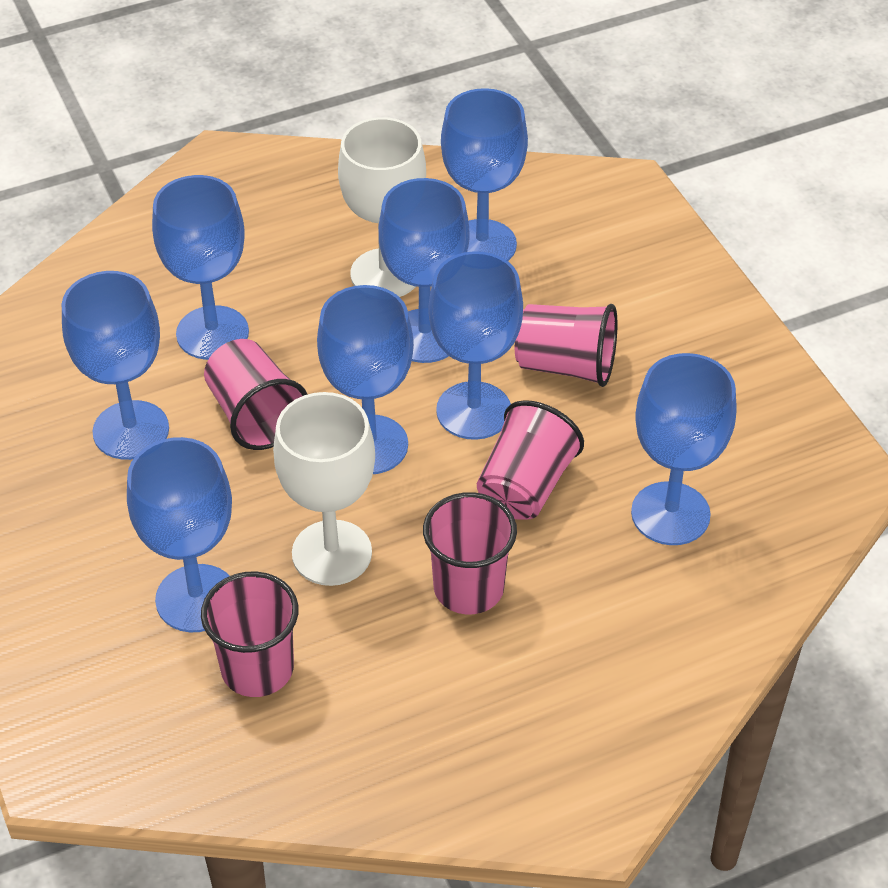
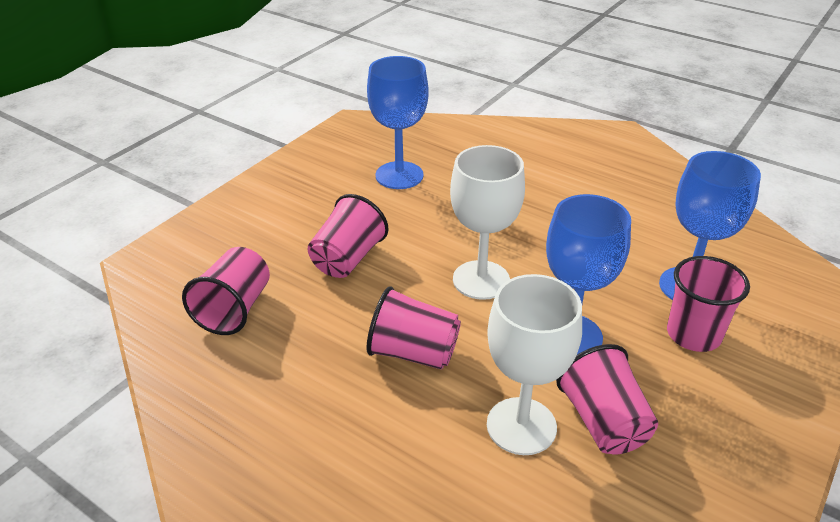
blue goblet: [62,271,169,460] [127,437,232,632] [152,175,249,360] [317,285,414,474] [379,178,470,363] [428,251,523,440] [441,88,528,261] [631,353,736,545] = 8 -> [367,56,429,189] [546,194,631,354] [659,151,761,300] = 3

